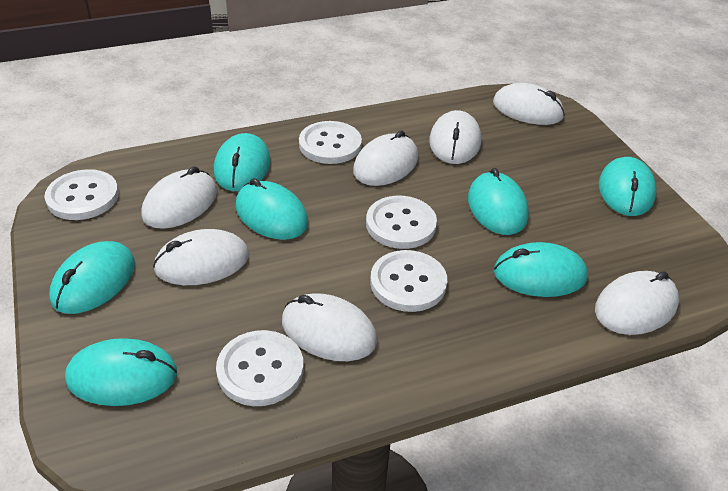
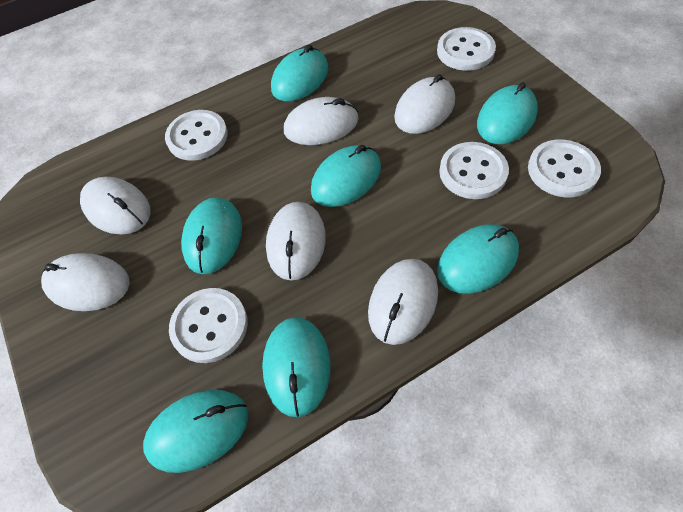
white mouse: [141,166,217,229] [153,229,249,285] [282,293,377,361] [353,130,418,186] [429,110,481,164] [493,83,565,125] [595,271,679,335] = 7 -> [41,253,130,311] [80,176,151,234] [266,202,326,281] [284,97,359,145] [368,259,438,345] [394,74,455,134] = 6

